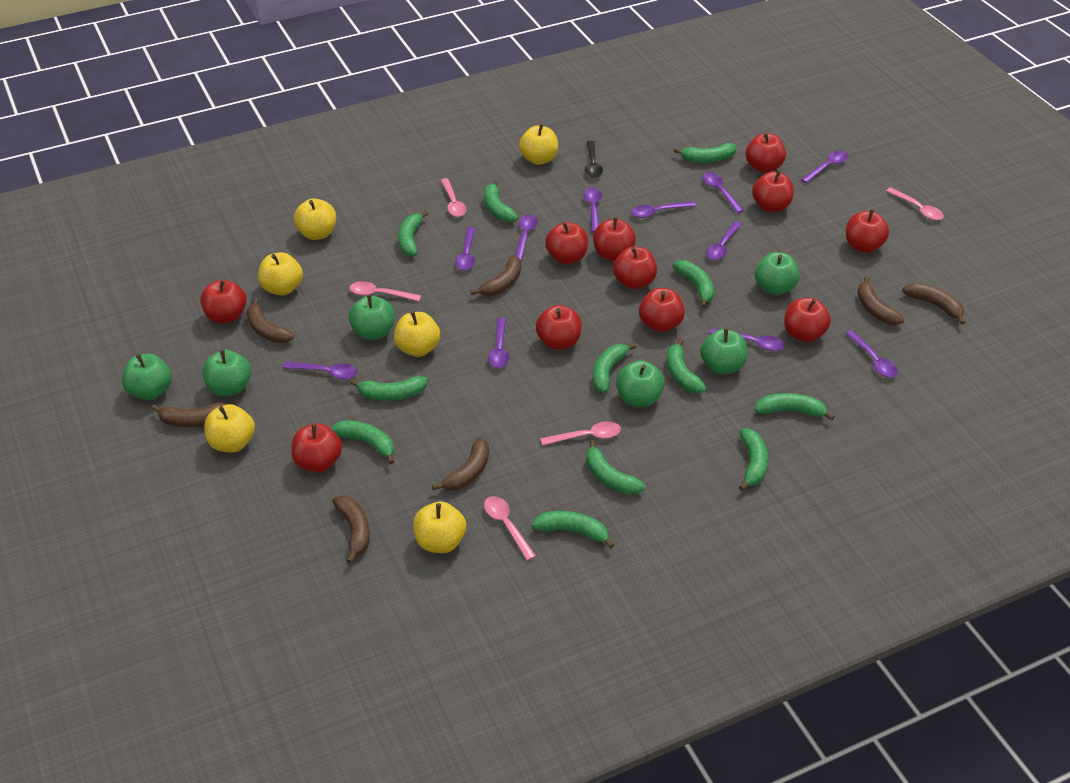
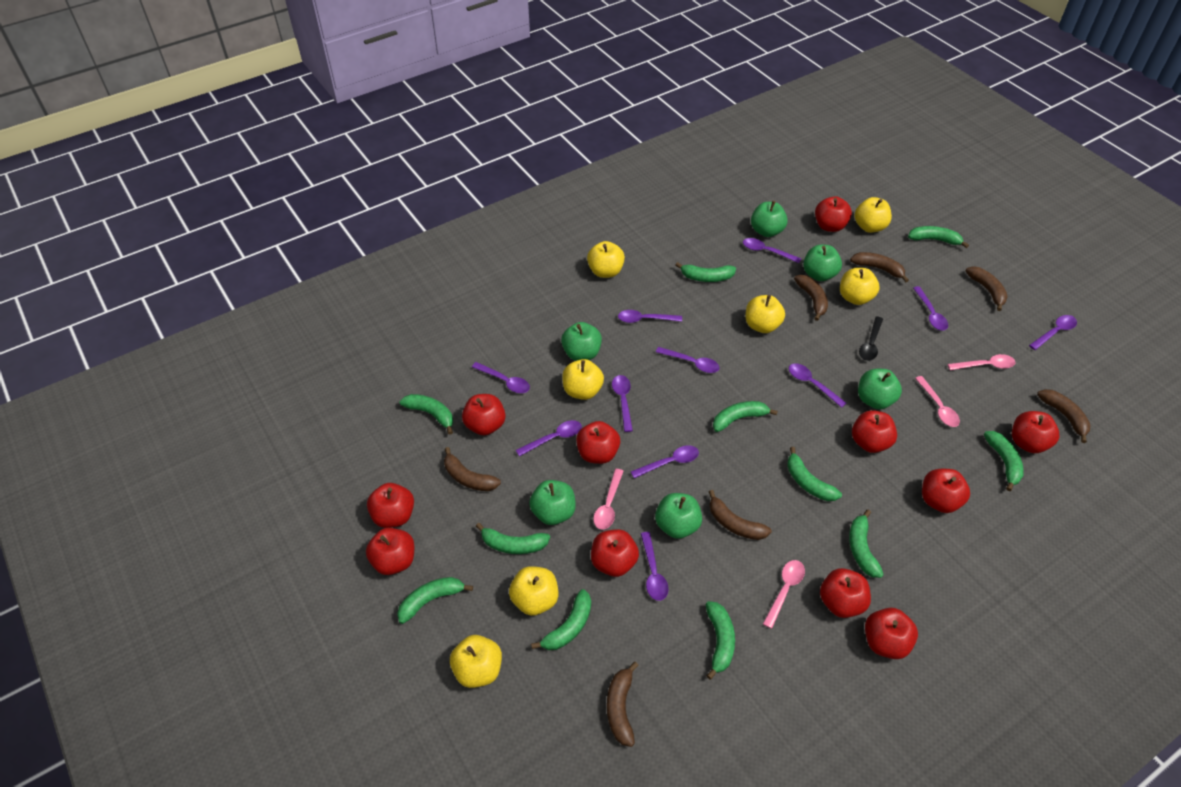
green banana: [330,420,394,464] [350,376,428,401] [398,211,428,257] [484,180,518,222] [531,511,614,549] [586,440,645,495] [593,343,637,393] [667,338,706,393] [672,260,714,308] [674,143,736,163] [739,428,768,491] [755,393,835,420] = 12 -> [397,577,473,624] [399,394,453,435] [476,523,550,554] [531,589,591,650] [676,262,736,282] [706,601,735,680] [713,401,778,432] [787,447,842,501] [849,510,884,578] [908,226,969,248] [984,431,1024,491] = 11
pink spoon: [349,281,422,301] [441,178,467,217] [484,496,536,561] [540,421,621,446] [886,188,944,220] = 5 -> [593,469,624,529] [763,560,805,629] [915,376,960,427] [948,354,1015,370] = 4
yellow apple: [204,404,255,452] [258,252,303,296] [294,198,336,240] [394,311,440,357] [413,502,466,553] [519,124,558,165] = 6 -> [450,635,502,688] [509,566,558,616] [562,359,604,400] [587,241,625,278] [745,295,785,333] [840,268,879,305] [855,197,892,233] = 7

